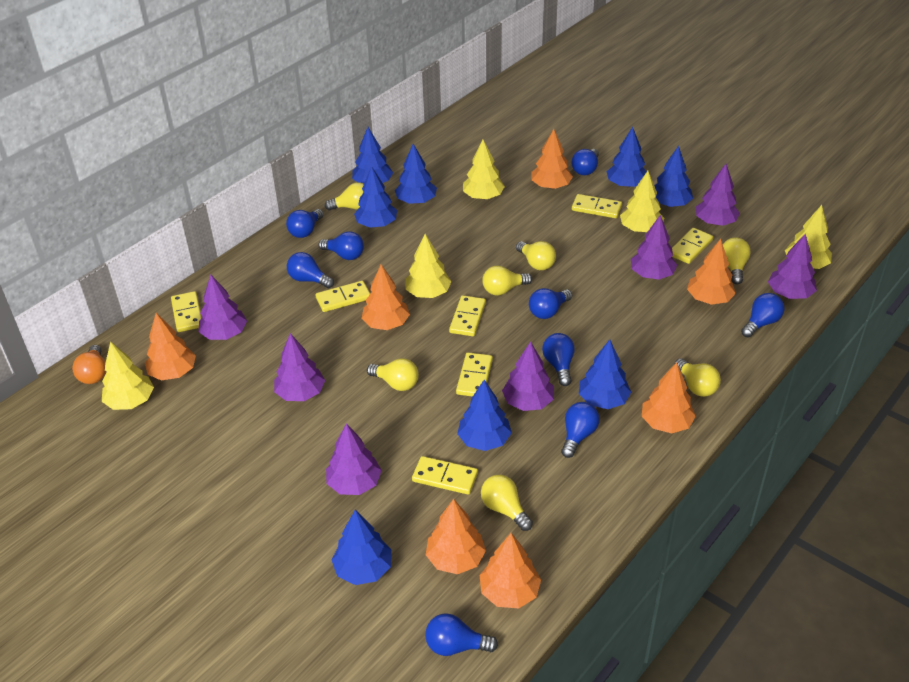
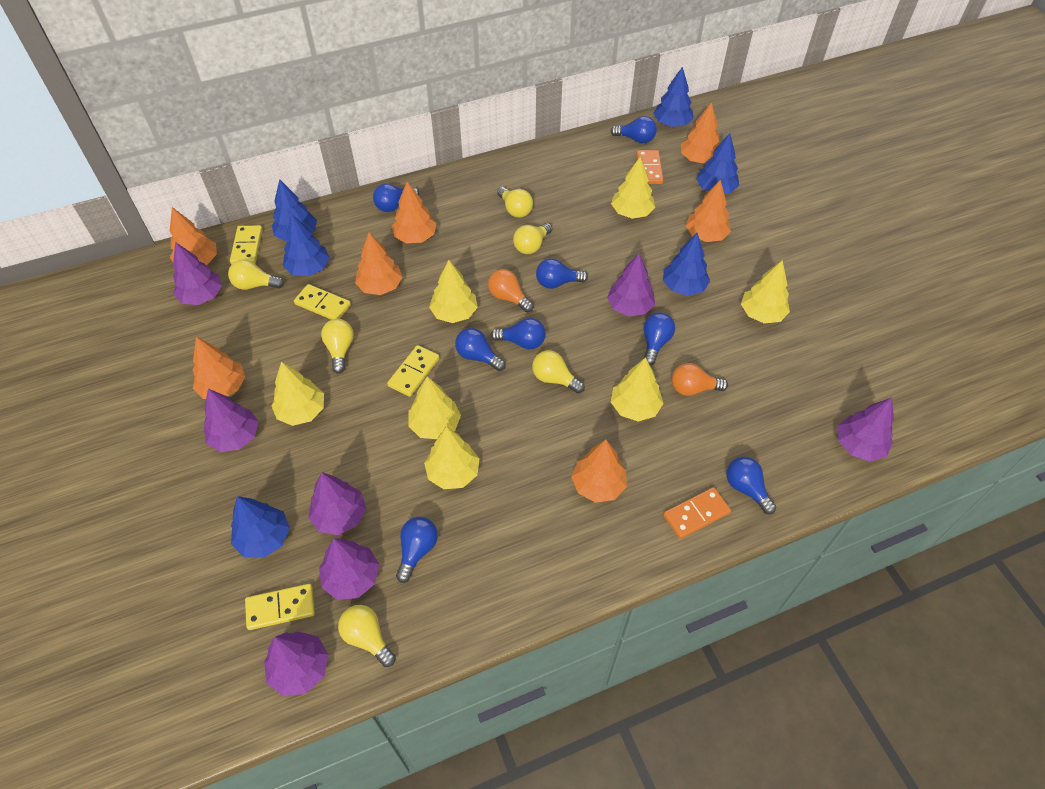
blue light bulb: [286,209,324,238] [287,252,334,288] [318,231,364,260] [425,613,498,656] [529,288,572,319] [542,333,575,386] [561,402,600,458] [572,149,599,175] [741,293,784,338] = 9 -> [373,184,419,212] [396,517,438,583] [455,328,506,371] [491,318,546,349] [536,258,588,289] [610,116,657,143] [643,312,675,365] [726,456,776,514] = 8
blue tree: [332,510,391,585] [352,127,393,183] [354,166,397,228] [395,144,437,204] [457,380,512,451] [579,339,631,409] [607,127,647,188] [654,145,693,207] = 8 -> [231,496,290,558] [272,179,317,242] [283,213,330,276] [653,66,693,127] [663,233,710,296] [696,133,739,194] = 6
orange domino: none = 0 -> [636,150,663,184] [663,487,731,539] = 2
orange light bulb: [72,345,106,384] = 1 -> [488,269,534,312] [672,363,728,396] = 2
yellow domino: [171,291,202,332] [316,281,370,312] [412,456,478,495] [449,295,486,336] [456,352,493,397] [572,194,622,218] [672,228,714,264] = 7 -> [230,225,263,264] [245,584,315,630] [294,284,351,320] [387,345,439,397] = 4
yellow light bulb: [325,182,364,210] [367,358,419,391] [481,475,533,531] [482,265,532,295] [516,241,556,270] [674,358,721,397] [723,237,751,285] = 7 -> [228,259,284,290] [321,319,354,374] [338,605,396,667] [497,187,533,218] [513,223,553,254] [532,350,585,393] = 6
yellow tree: [102,341,154,410] [405,234,452,298] [463,140,505,200] [620,171,664,232] [785,205,832,269] = 5 -> [271,362,324,426] [408,376,461,439] [424,426,480,489] [429,260,478,323] [611,157,655,219] [611,357,664,421] [741,260,790,324] = 7

